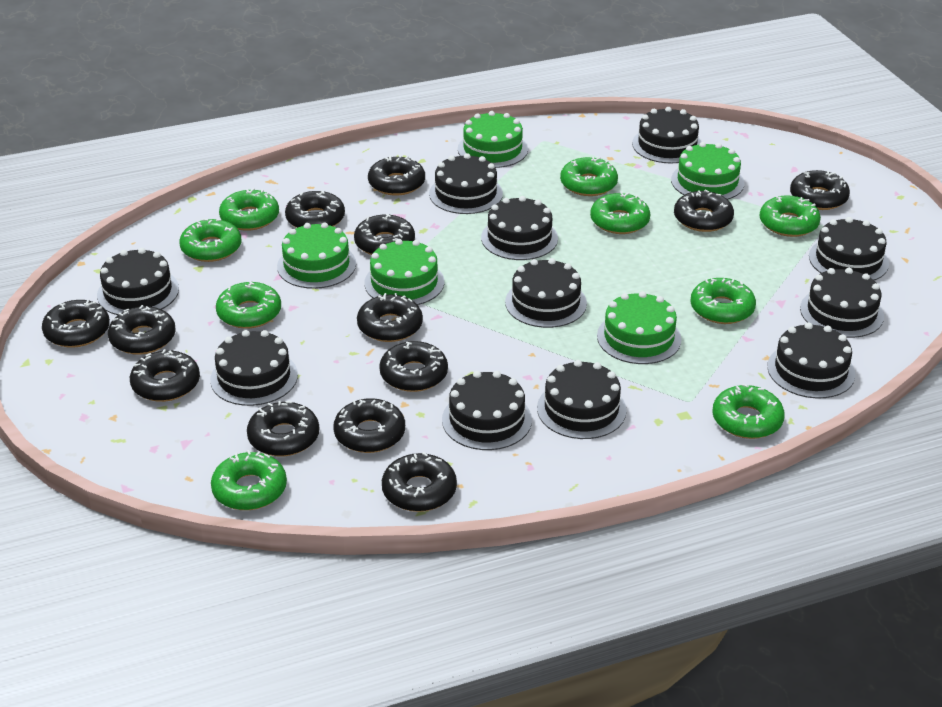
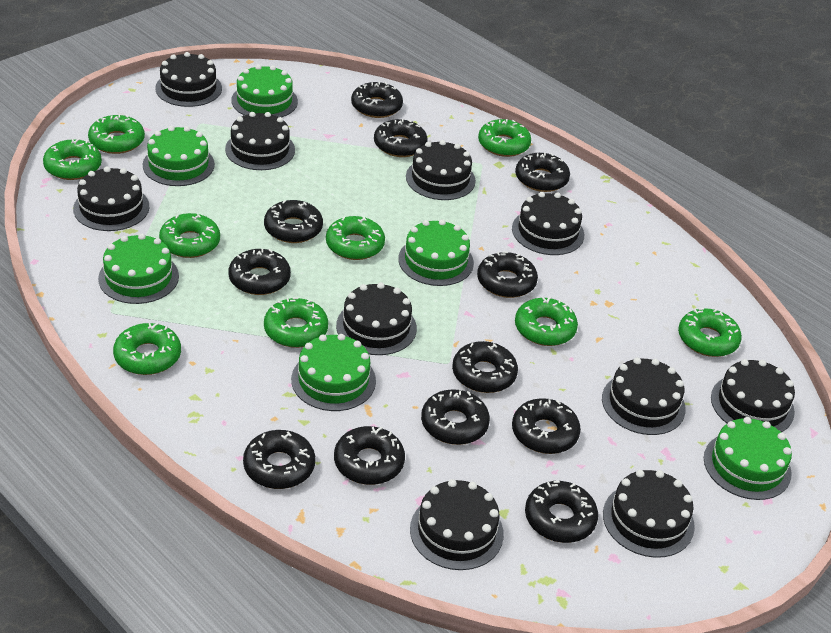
black cake: [97,248,179,315] [210,330,298,406] [429,153,503,214] [442,371,532,450] [481,196,558,260] [505,258,587,328] [537,360,627,439] [632,107,701,163] [767,322,855,398] [800,268,884,338] [809,217,889,280] = 11 -> [73,166,149,231] [155,52,222,107] [225,112,295,170] [336,282,417,355] [406,140,476,200] [410,479,504,570] [512,192,584,255] [602,357,686,435] [603,470,695,558] [711,359,795,432] = 10
black donut: [42,300,110,348] [108,305,176,355] [130,349,200,402] [247,401,319,457] [285,191,345,228] [333,398,405,453] [354,214,415,255] [357,293,423,342] [368,155,425,196] [379,341,448,392] [382,452,457,512] [674,190,734,232] [790,170,850,210] = 13 -> [229,249,291,295] [243,430,315,489] [264,200,323,243] [334,426,405,485] [351,82,403,118] [374,119,428,157] [421,389,490,445] [452,341,518,393] [477,252,538,298] [512,398,581,454] [515,153,570,192] [525,481,598,543] = 12
green cake: [277,222,356,289] [364,239,444,305] [458,111,528,168] [597,291,681,364] [671,142,744,200] = 5 -> [98,234,179,304] [143,126,215,186] [232,65,298,117] [291,334,376,411] [398,219,474,286] [704,417,792,500] = 6

